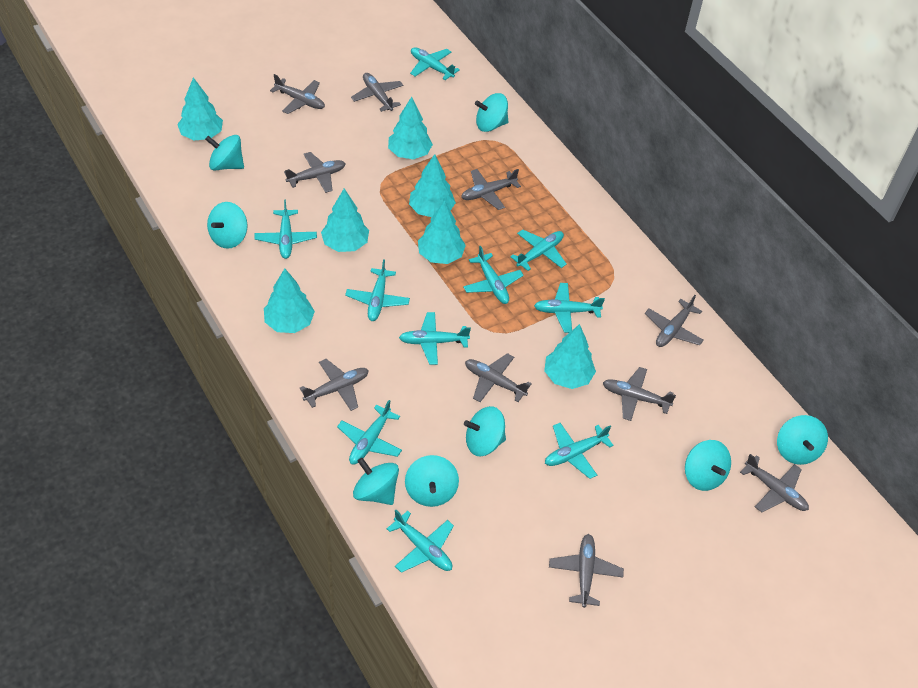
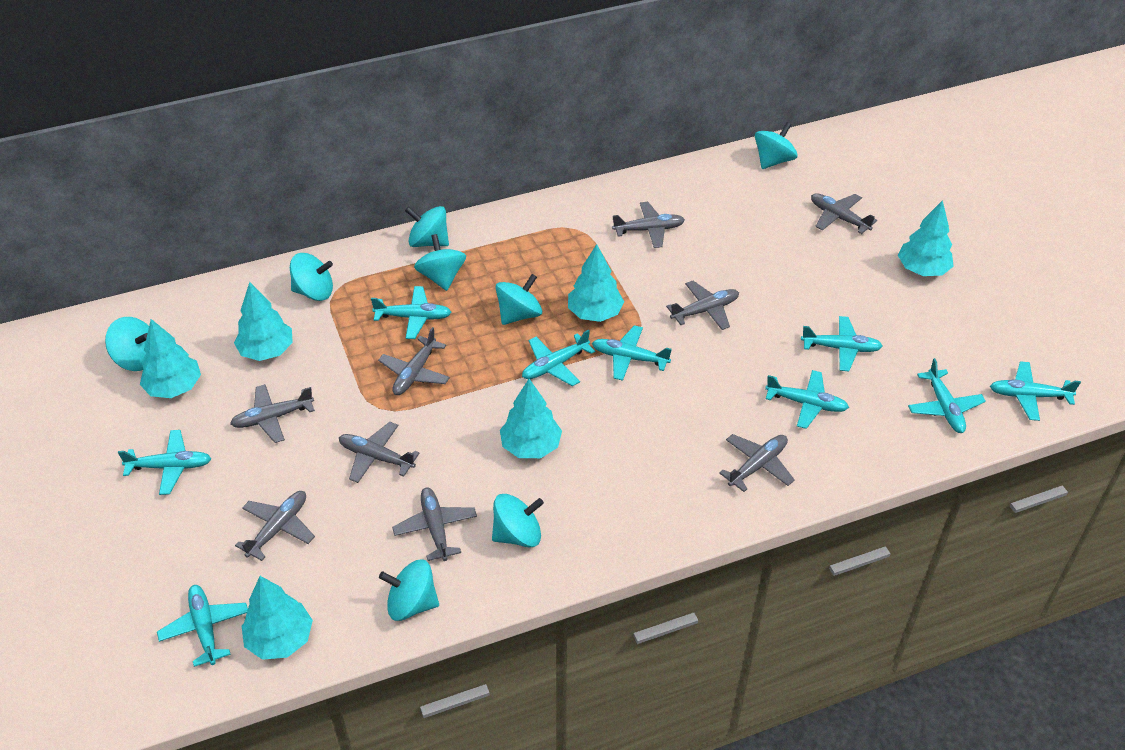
grey plane: [270,74,325,114] [284,152,346,193] [300,359,369,411] [351,73,403,112] [461,169,521,210] [465,353,532,402] [549,534,624,608] [603,367,676,421] [645,295,704,347] [740,454,809,512] = 10 -> [230,384,315,443] [235,491,315,561] [339,422,420,483] [378,327,450,395] [392,487,477,561] [612,202,685,248] [666,281,739,330] [719,434,795,492] [811,193,877,234] = 9
turquoise plane: [254,199,317,259] [337,400,402,465] [345,259,410,321] [387,510,454,573] [399,312,471,365] [410,47,460,80] [463,246,524,304] [510,229,567,271] [534,283,605,333] [545,423,614,479] = 10 -> [118,430,212,495] [157,585,248,667] [371,286,452,339] [522,329,595,386] [592,325,672,381] [765,370,849,429] [801,316,883,372] [908,358,986,433] [990,361,1081,421] = 9
turquoise tree: [177,77,223,141] [264,268,315,333] [321,188,369,252] [388,97,433,159] [409,154,456,217] [418,200,466,264] [544,324,596,389] = 7 -> [140,319,201,398] [234,282,293,361] [242,576,313,660] [500,379,562,458] [568,244,624,322] [898,200,954,276] = 6

